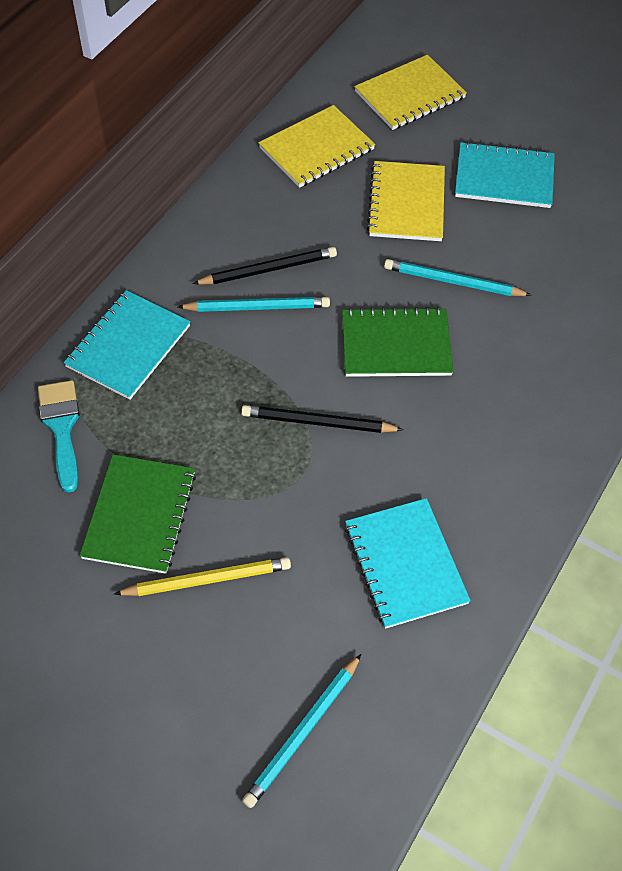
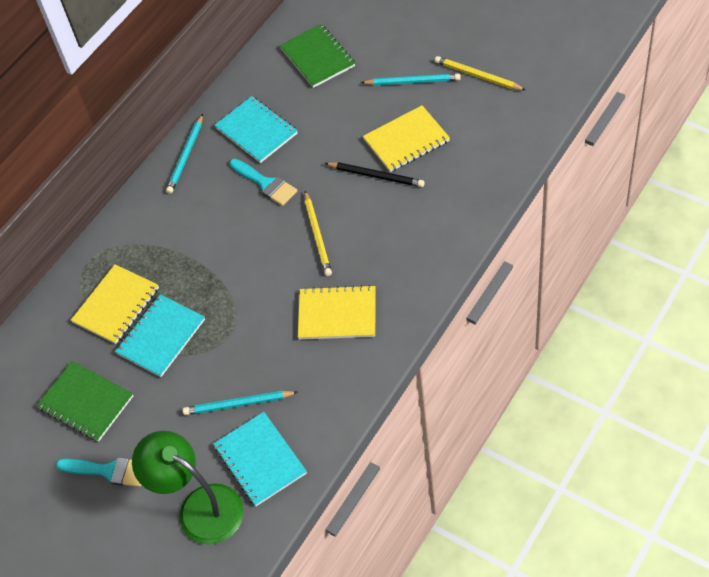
black pencil: [192,247,337,284] [241,405,404,433] = 2 -> [325,162,425,187] = 1
green lamp: none = 0 -> [132,431,244,545] = 1
turquoise brush: [38,380,80,493] = 1 -> [56,457,141,487] [229,159,297,206] = 2
yellow pencil: [114,557,291,596] = 1 -> [304,191,332,276] [435,56,525,90] = 2

